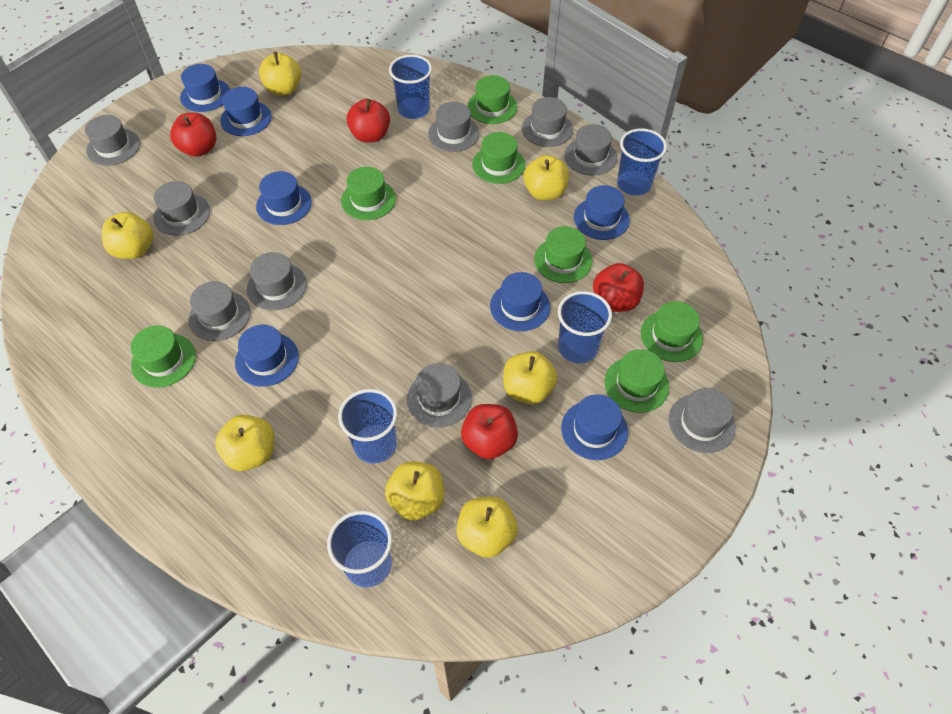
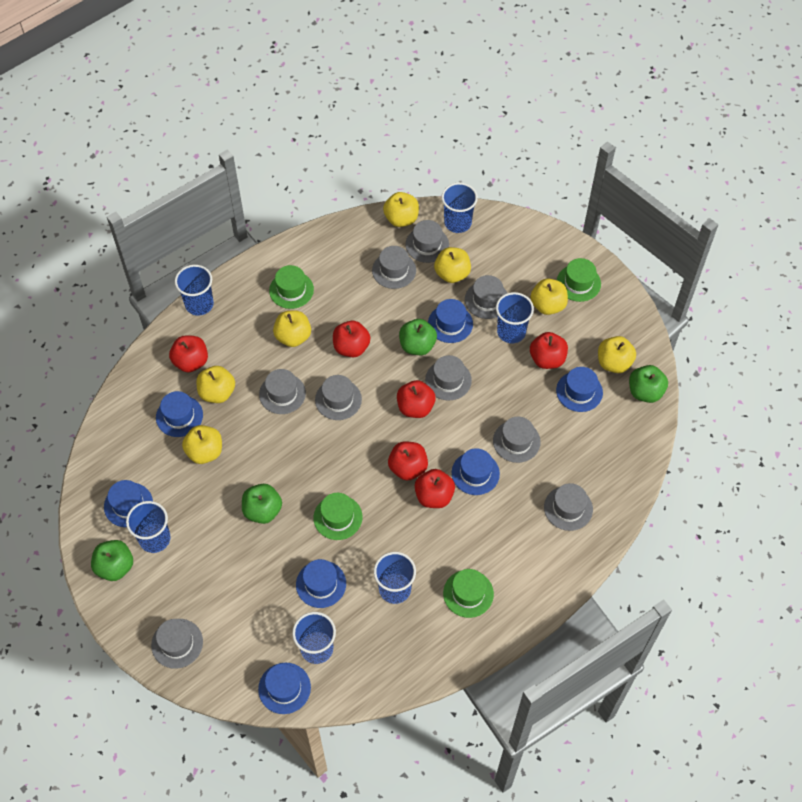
blue cup: [327,511,392,588] [338,389,397,464] [389,55,432,119] [558,291,612,364] [617,128,667,196] = 5 -> [126,501,171,553] [175,265,214,316] [292,612,336,664] [374,552,416,604] [441,183,478,233] [496,292,534,343] = 6
green apple: none = 0 -> [91,540,133,581] [242,484,282,524] [399,319,437,355] [629,365,668,403] = 4
green hat: [131,325,196,388] [341,167,396,220] [467,75,517,124] [472,132,525,184] [534,226,592,283] [604,349,669,413] [641,301,703,362] = 7 -> [269,265,314,309] [313,493,363,540] [443,569,494,618] [557,258,601,302] = 4
red apple: [170,113,216,157] [347,99,390,143] [461,404,518,459] [593,263,644,312] = 4 -> [169,335,208,372] [333,321,371,357] [388,441,428,480] [397,380,436,418] [415,469,455,508] [530,332,568,369] = 6

